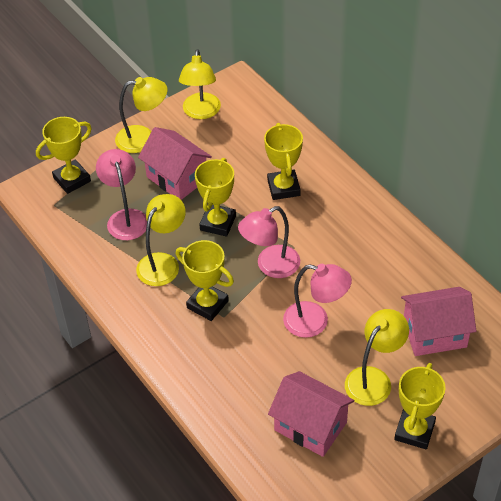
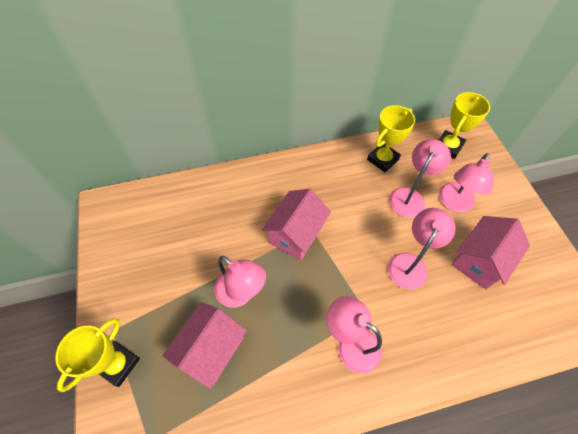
pink lamp: [96,149,147,240] [238,206,300,278] [283,264,352,338] = 3 -> [214,256,266,307] [327,296,382,373] [388,208,455,290] [389,139,451,218] [439,153,494,212] = 5
yellow lamp: [115,77,167,153] [136,194,186,286] [179,49,221,119] [345,309,409,406] = 4 -> none = 0
yellow trophy: [36,117,92,194] [176,240,234,321] [195,158,236,237] [264,123,303,200] [394,363,446,449] = 5 -> [56,319,140,392] [367,105,415,172] [439,92,490,159] = 3

